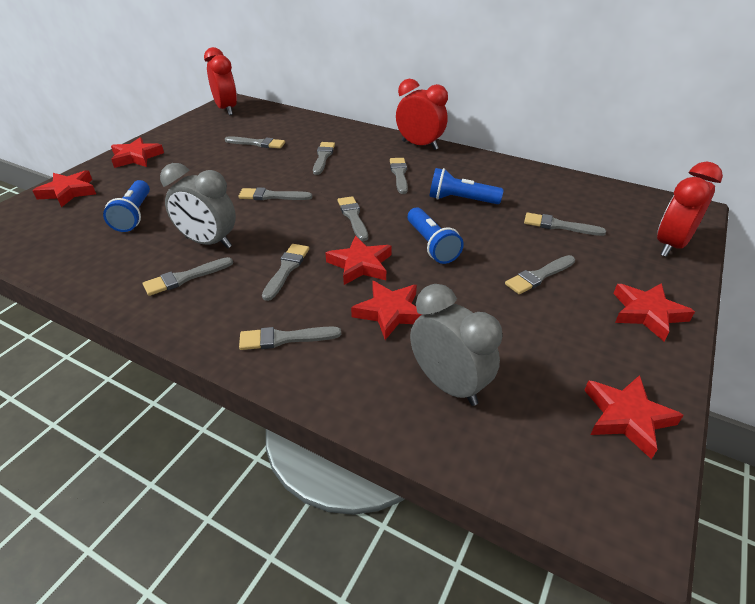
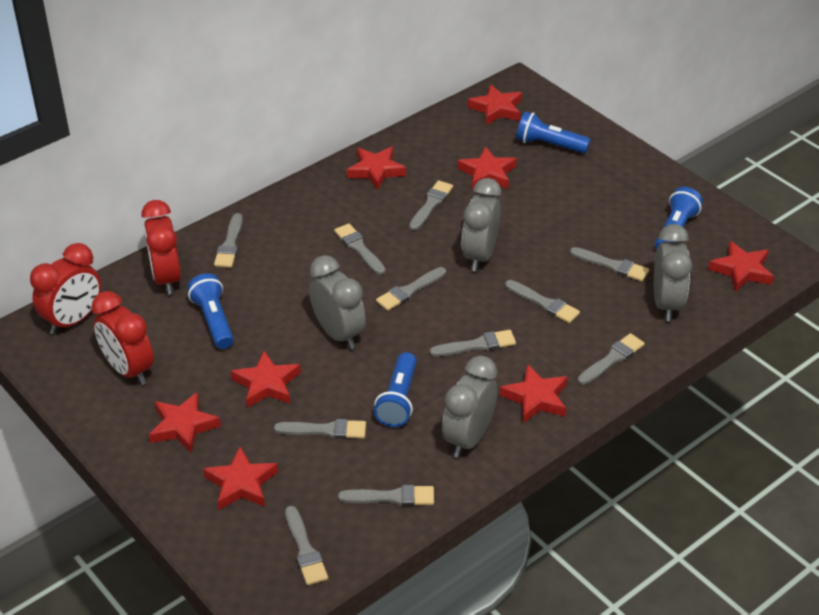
blue flashlight: [103,180,150,232] [408,207,464,264] [429,168,504,204] = 3 -> [187,273,234,349] [374,352,417,427] [516,111,591,153] [655,187,703,250] = 4
grey brush: [143,257,233,296] [225,136,285,149] [239,187,312,200] [239,327,341,350] [262,244,309,301] [313,142,335,175] [338,196,368,241] [390,158,408,194] [505,255,575,294] [524,213,606,236] = 10 -> [214,213,243,268] [274,419,366,439] [285,506,328,585] [334,224,386,275] [338,485,434,506] [376,267,446,311] [409,180,453,231] [430,330,516,357] [505,280,580,323] [570,247,649,281] [578,333,645,385] = 11
grey clock: [160,163,236,249] [410,284,502,406] = 2 -> [309,255,366,350] [442,356,497,458] [462,178,501,271] [654,224,692,321] = 4
red star: [32,170,96,207] [111,137,164,168] [326,236,392,285] [351,281,423,340] [584,375,684,459] [613,283,695,341] = 6 -> [149,392,221,453] [203,446,278,510] [231,351,301,408] [347,147,406,190] [458,146,517,190] [468,84,522,125] [500,364,568,423] [708,241,774,292] = 8

